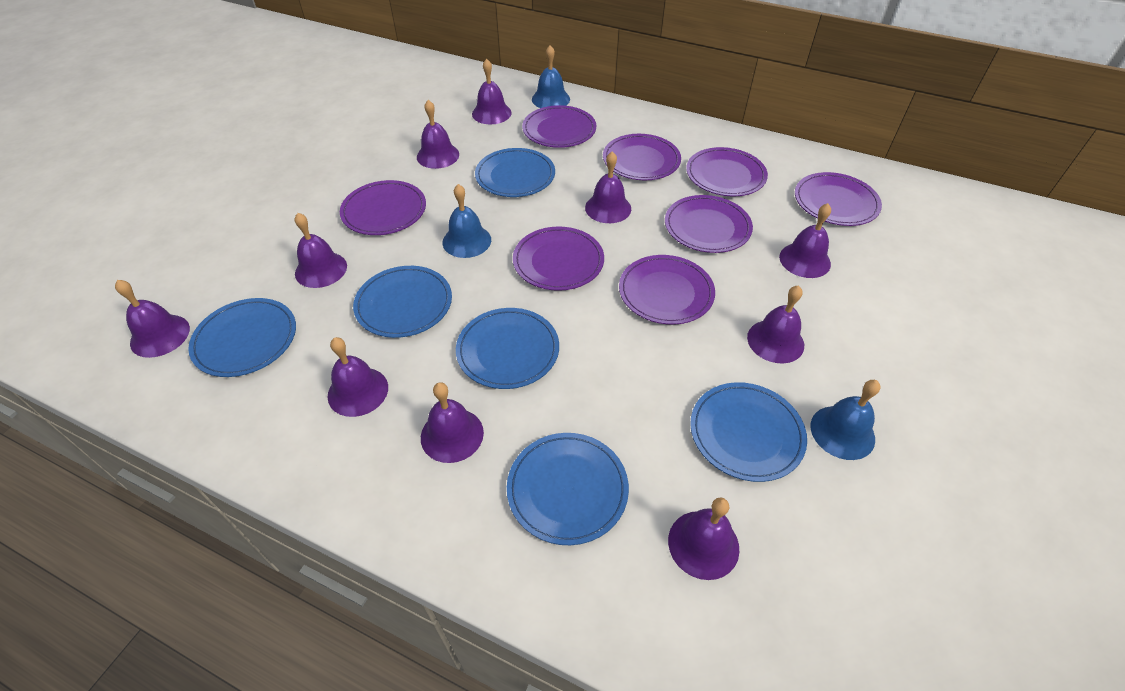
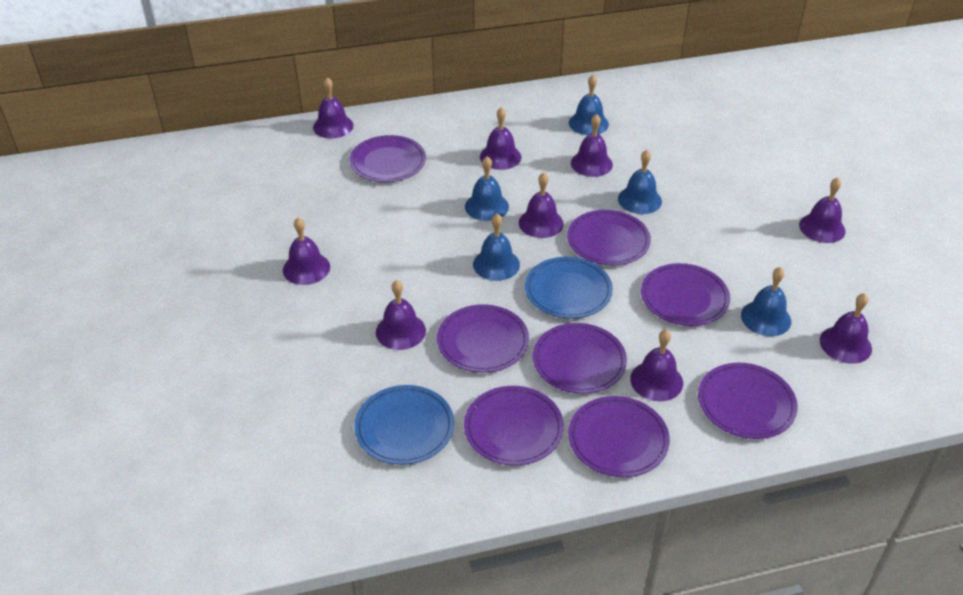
blue bell: [443,184,491,258] [532,45,570,108] [811,380,880,460] = 3 -> [465,156,509,221] [473,214,520,281] [569,75,609,135] [618,150,662,214] [741,267,791,336] = 5
blue plate: [188,298,296,377] [353,266,452,338] [456,308,559,389] [475,148,555,197] [507,433,629,545] [690,382,807,482] = 6 -> [354,385,454,465] [525,257,613,319] = 2
purple bell: [115,280,190,358] [294,213,347,288] [328,337,388,417] [417,100,459,169] [421,382,484,463] [472,59,512,124] [585,151,631,223] [668,497,739,580] [747,285,804,363] [779,203,831,278] = 10 -> [283,218,330,285] [313,77,353,138] [376,280,426,350] [480,107,521,170] [519,173,564,238] [571,114,613,177] [630,330,683,401] [799,177,846,243] [820,293,872,364] = 9

